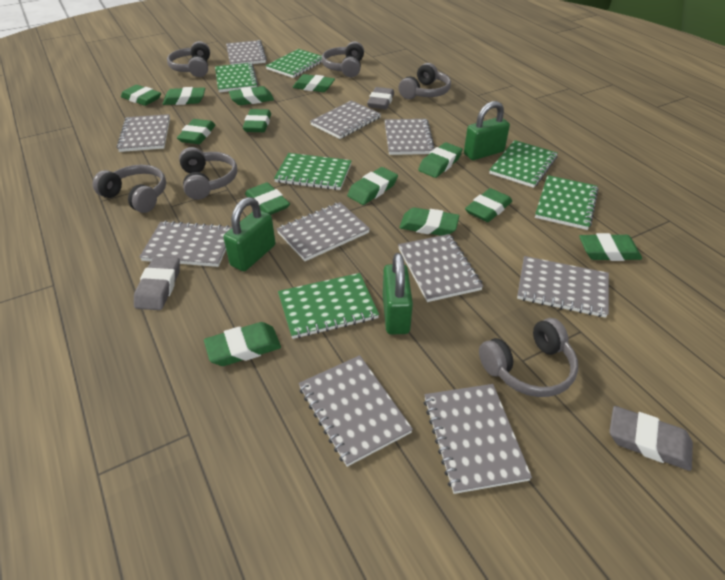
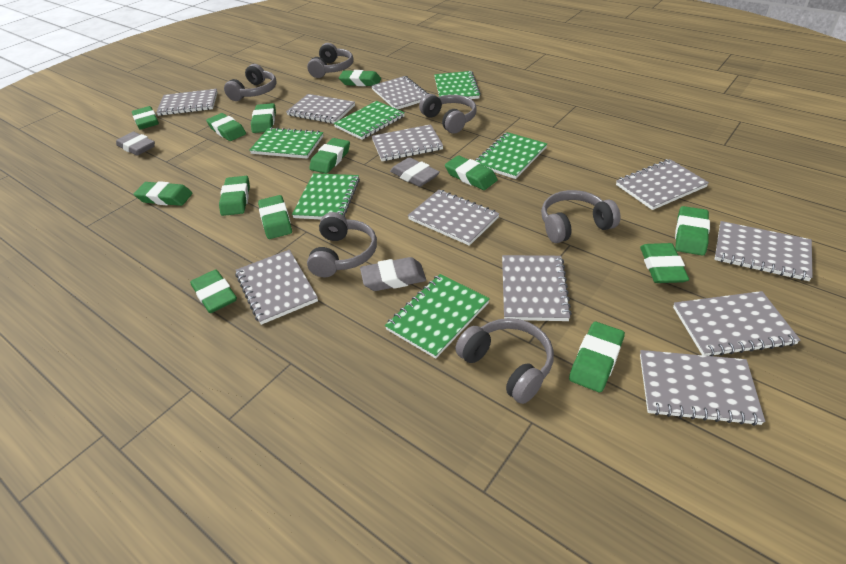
green padlock: [224,197,276,271] [383,253,413,335] [464,101,510,160] = 3 -> none = 0
grey notebook: [117,114,170,152] [140,221,232,267] [226,40,267,65] [277,202,370,261] [299,355,413,467] [310,100,381,139] [385,119,435,155] [398,234,483,302] [424,384,532,494] [517,256,609,318] = 10 -> [156,89,218,116] [236,250,318,325] [286,94,355,124] [371,76,429,109] [372,124,443,161] [408,190,499,246] [502,255,572,321] [616,159,709,210] [640,350,765,426] [673,291,800,356] [715,221,813,281] = 11

